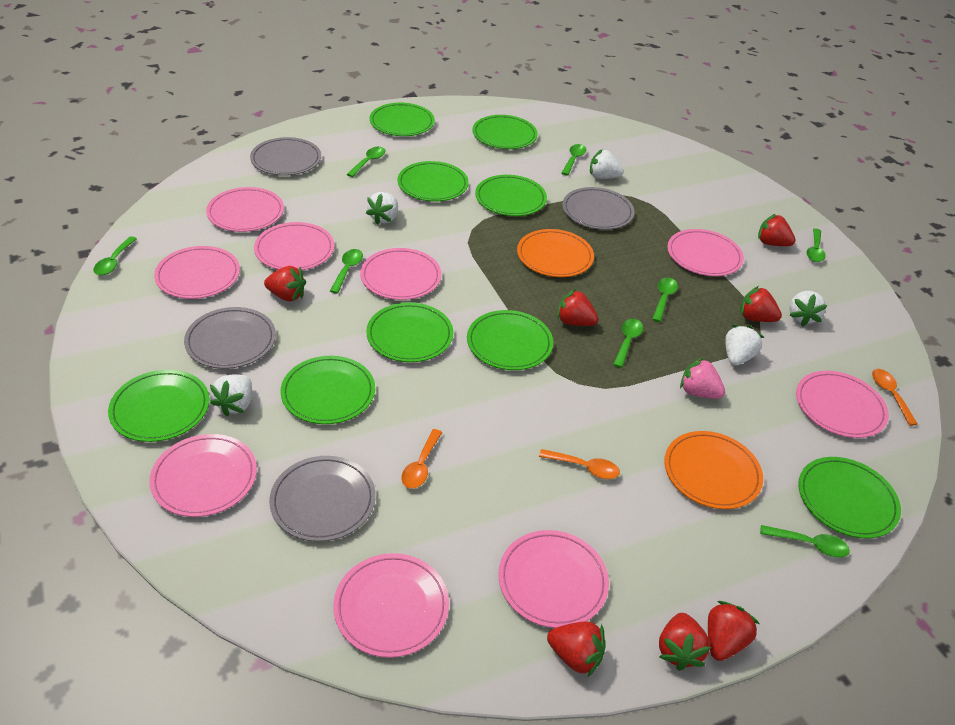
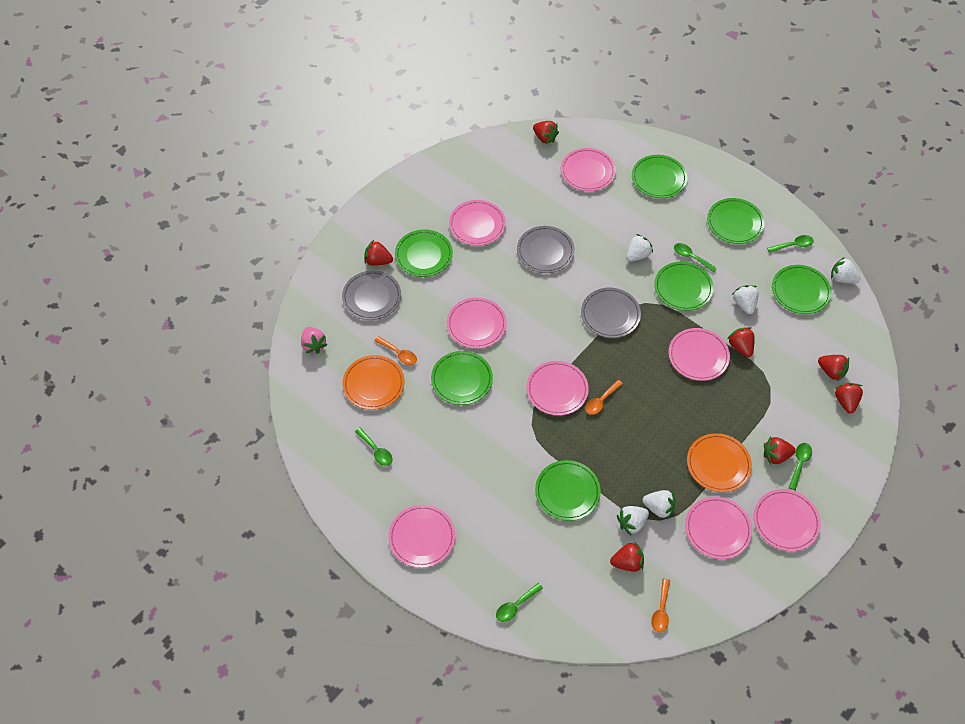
green plate: [108,370,210,442] [280,356,375,424] [366,302,453,362] [370,103,435,136] [398,161,469,201] [467,310,553,370] [473,115,538,149] [475,175,547,216] [798,457,901,538] = 9 -> [395,229,453,277] [431,351,493,405] [535,460,601,521] [632,155,687,198] [654,262,714,311] [707,198,765,244] [772,265,832,314] = 7
green spoon: [93,236,137,275] [330,249,363,294] [347,147,386,177] [562,144,586,175] [613,319,643,368] [652,277,678,322] [760,525,850,558] [807,229,826,262] = 8 -> [355,428,393,466] [496,583,543,622] [674,243,717,272] [767,235,814,253] [789,443,812,490] = 5
grey plate: [184,307,276,369] [250,137,321,176] [269,456,376,542] [562,187,634,230] = 4 -> [342,270,401,320] [517,226,575,273] [581,288,641,338] = 3
pink plate: [149,434,257,517] [154,246,240,299] [206,187,284,232] [254,222,335,270] [333,553,449,658] [360,248,441,300] [498,530,609,628] [667,229,744,276] [796,371,889,438] = 9 -> [388,505,455,568] [447,297,507,349] [449,200,506,246] [526,361,589,416] [561,148,616,191] [668,328,730,381] [685,497,752,559] [754,489,821,551] = 8

